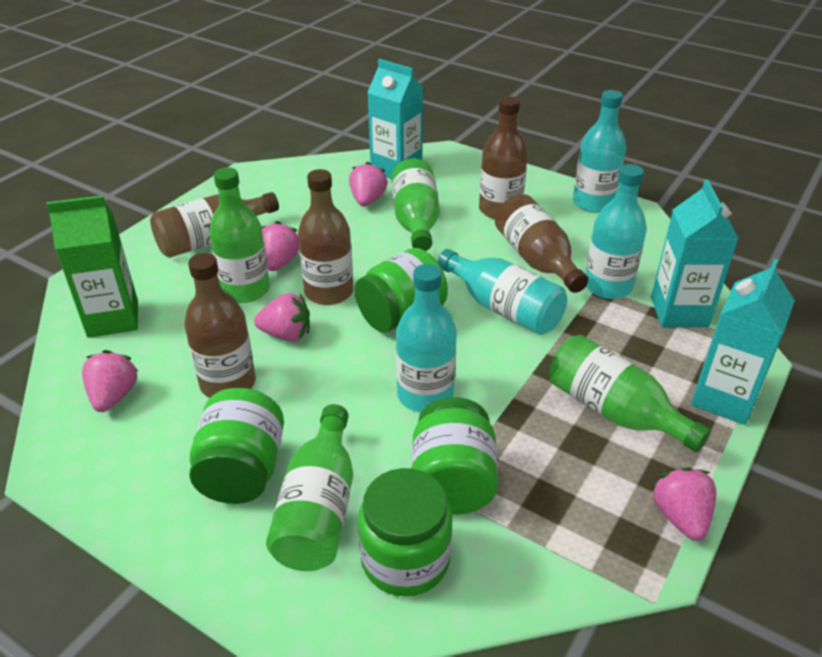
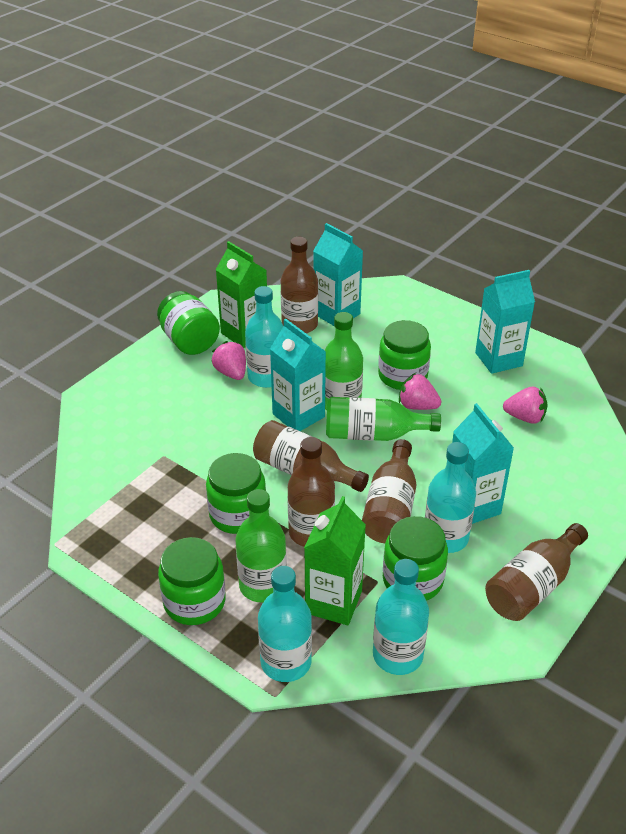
green bottle: [209,167,270,303] [266,404,353,571] [391,158,440,251] [549,335,711,452] = 4 -> [235,489,287,603] [325,312,363,410] [326,397,441,441] = 3
green carton: [46,195,138,338] = 1 -> [216,241,267,348] [304,496,366,625] = 2
green jar: [189,388,284,504] [355,248,448,333] [358,468,452,596] [411,397,498,515] = 4 -> [157,291,220,355] [158,537,226,625] [206,453,266,534] [378,320,431,390] [383,516,448,601] = 5
pink strawberry: [82,350,139,412] [254,293,310,341] [262,221,299,271] [349,162,388,206] [652,467,716,541] = 5 -> [211,341,246,380] [399,373,441,410] [503,387,548,424] = 3
turquoise carton: [367,59,423,179] [651,179,739,327] [691,259,795,425] = 3 -> [270,319,326,431] [314,223,363,326] [452,403,514,524] [475,270,535,374] = 4

